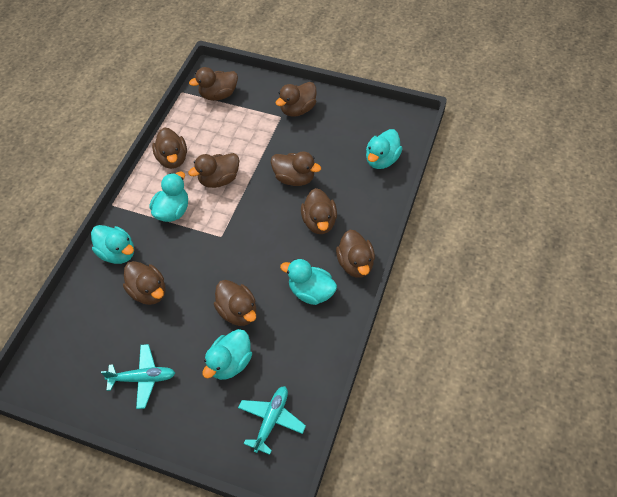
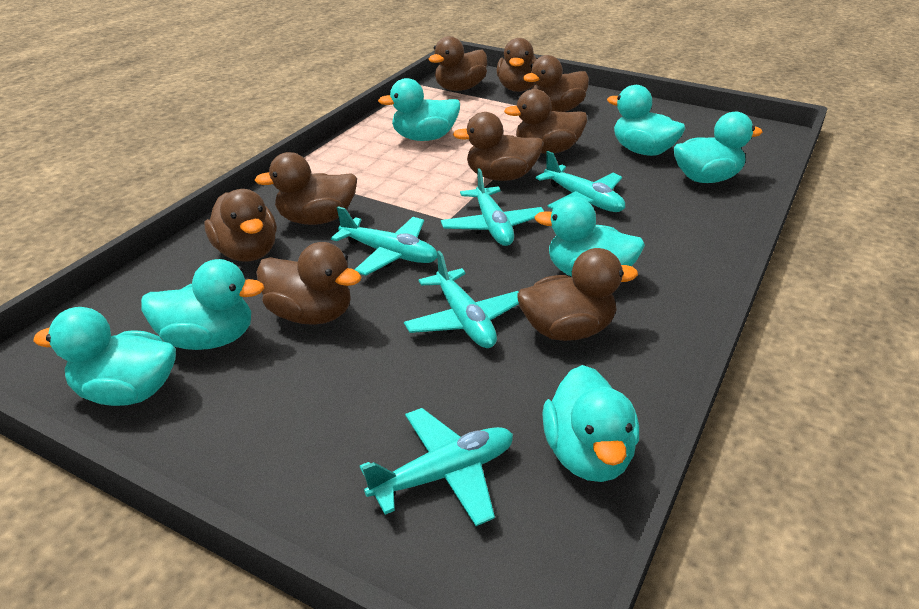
turquoise duck: [91,225,134,264] [149,172,188,222] [202,329,252,380] [280,259,337,305] [366,129,403,169] = 5 -> [33,307,176,406] [141,259,264,350] [378,78,460,141] [534,197,645,277] [542,365,639,482] [607,85,685,156] [674,112,763,183] = 7
turquoise plane: [101,344,175,409] [238,386,306,455] = 2 -> [331,206,437,276] [360,408,513,526] [404,251,519,348] [441,168,544,246] [535,151,625,212] = 5

